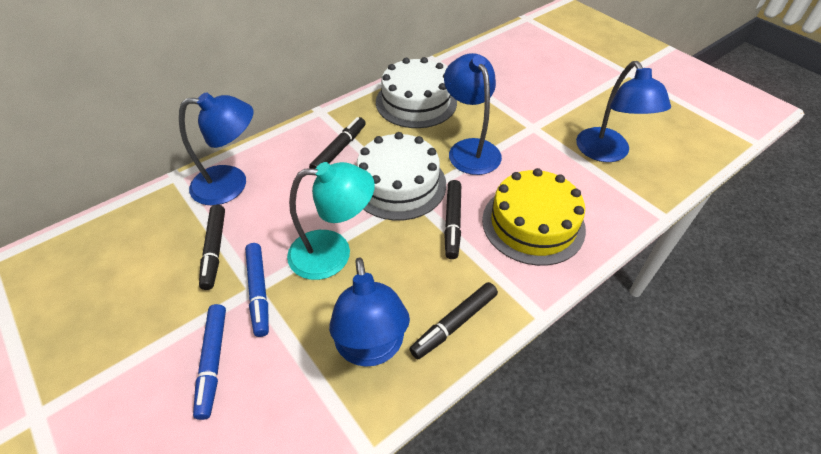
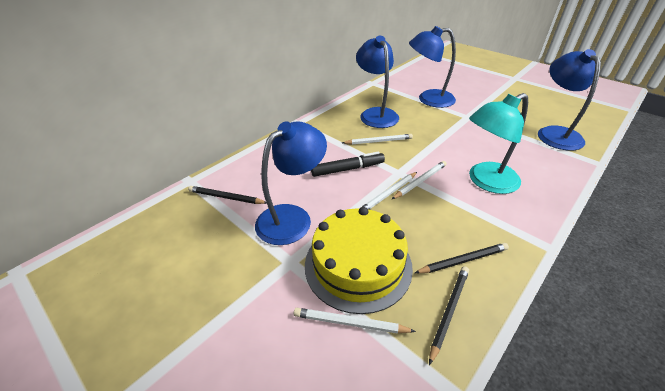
black marker: [199,205,225,290] [309,117,366,169] [410,282,498,359] [444,180,461,259] = 4 -> [311,152,385,177] = 1
black pencil: none = 0 -> [188,186,266,204] [415,243,509,273] [429,266,469,365] = 3
blue marker: [193,304,226,420] [245,243,269,337] = 2 -> none = 0
white cake: [357,132,446,221] [376,57,457,128] = 2 -> none = 0
white pencil: none = 0 -> [294,308,416,334] [342,134,413,145] [359,172,417,210] [392,161,447,199] = 4

